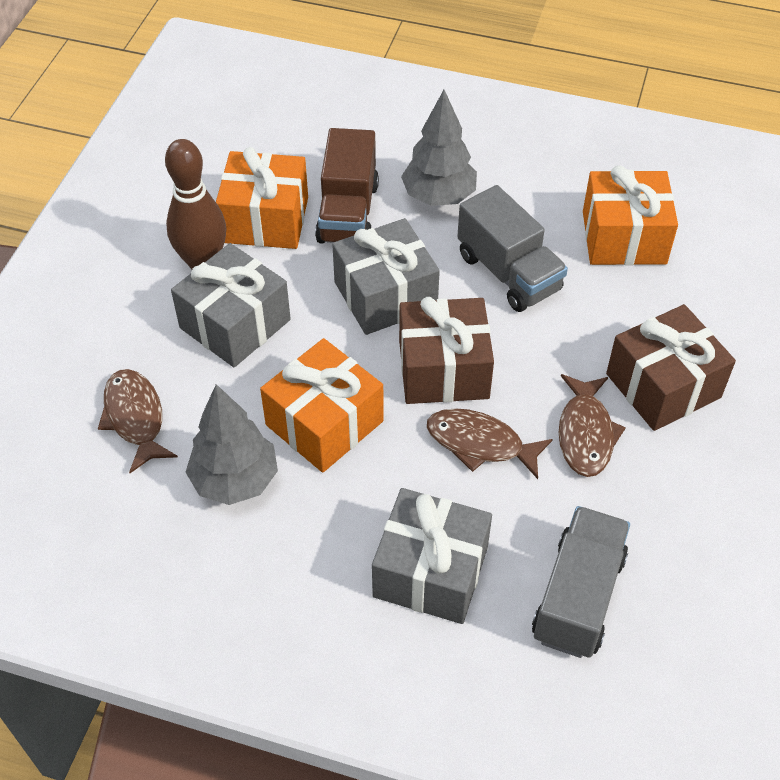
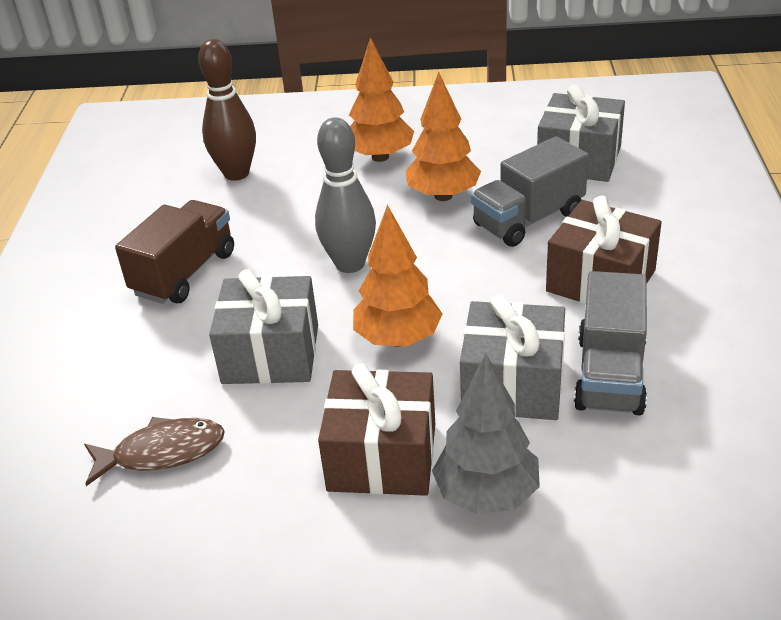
brown fish: [98,369,178,473] [427,408,553,479] [559,374,626,477] = 3 -> [84,417,225,486] = 1
grey bowling pin: none = 0 -> [315,117,376,273] = 1
grey tree: [186,384,278,505] [401,90,477,206] = 2 -> [432,353,540,514] = 1
orange gift: [216,147,308,249] [260,338,384,473] [583,165,678,265] = 3 -> none = 0
orange tree: none = 0 -> [349,37,414,162] [353,205,442,347] [405,72,481,201] = 3

